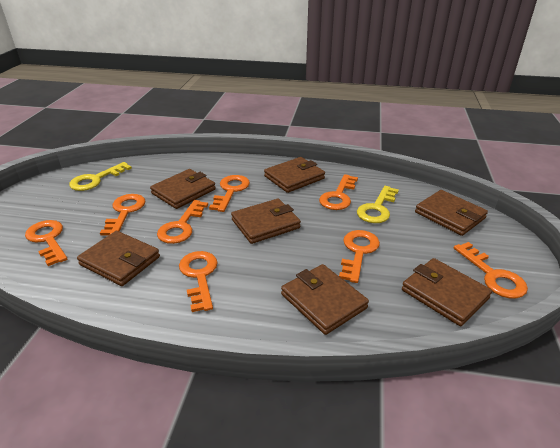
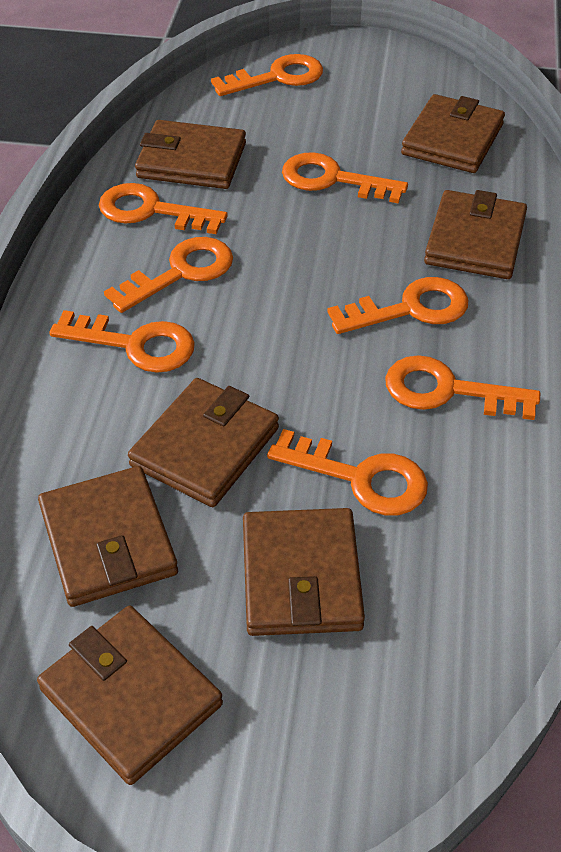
yellow key: [69,162,132,191] [357,186,399,223] = 2 -> none = 0

